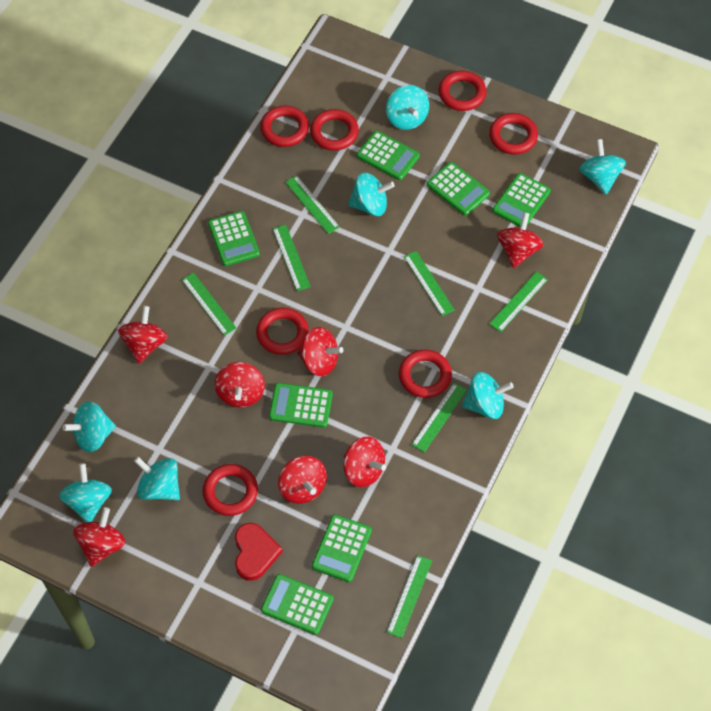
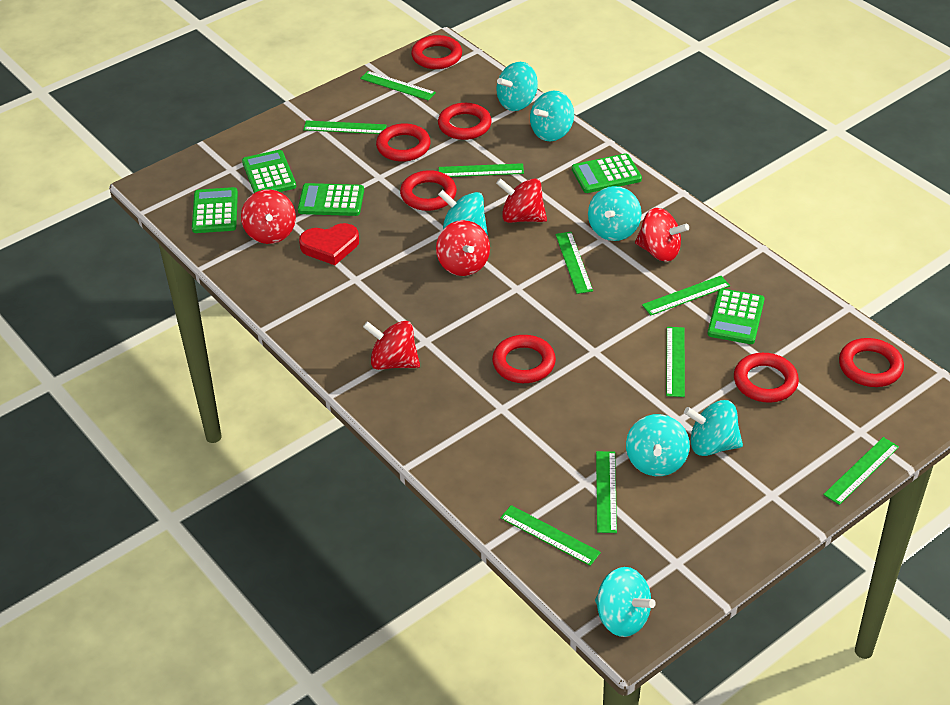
green calculator: [208,211,260,266] [261,574,334,635] [269,383,333,428] [312,514,372,582] [357,131,420,180] [427,162,490,216] [492,173,551,227] = 7 -> [192,187,238,233] [242,150,296,193] [298,183,364,216] [572,153,642,193] [707,288,765,344] = 5
green ruler: [182,273,236,336] [273,225,311,291] [285,175,340,234] [387,555,432,638] [404,251,455,316] [412,383,467,452] [489,272,548,332] = 7 -> [303,120,387,134] [360,71,436,101] [439,163,524,177] [500,505,601,566] [555,232,593,294] [596,451,617,533] [642,276,730,316] [666,327,685,397] [823,437,899,505] = 9
red spinning top: [73,507,125,567] [118,306,167,364] [214,362,265,408] [278,456,327,504] [297,327,343,376] [343,437,386,487] [497,212,544,268] = 7 -> [241,189,296,244] [363,321,420,370] [436,220,490,276] [496,178,547,223] [635,208,689,262] = 5

